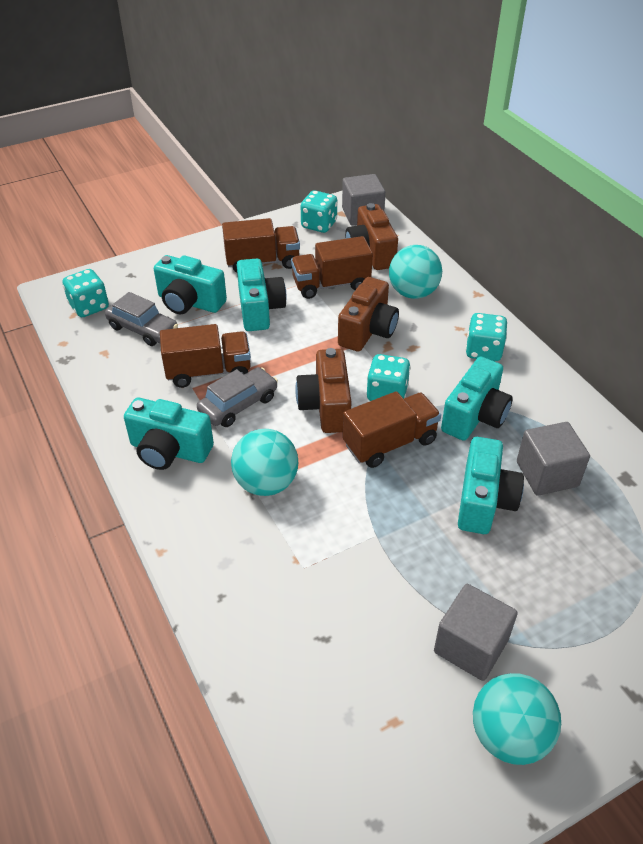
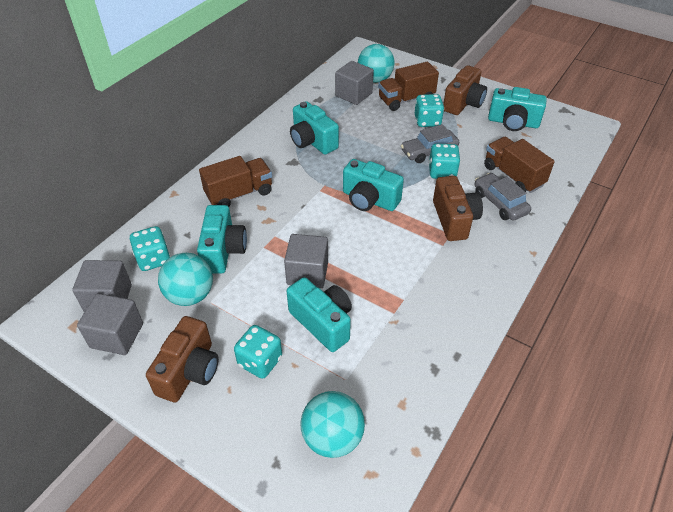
brown truck: [160,324,251,388] [222,218,300,273] [291,236,373,299] [343,391,441,468] = 4 -> [199,156,272,207] [378,62,439,111] [484,137,555,193] = 3
grey cube: [342,174,385,226] [434,584,518,681] [517,422,590,496] = 3 -> [72,260,132,312] [77,293,143,355] [284,234,328,288] [335,61,374,105] = 4

